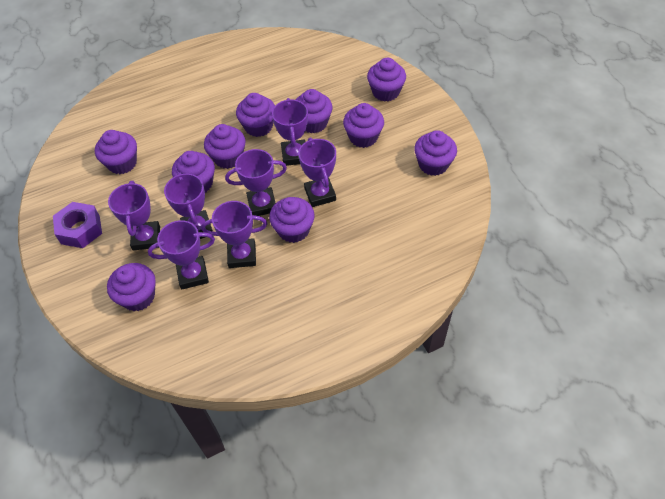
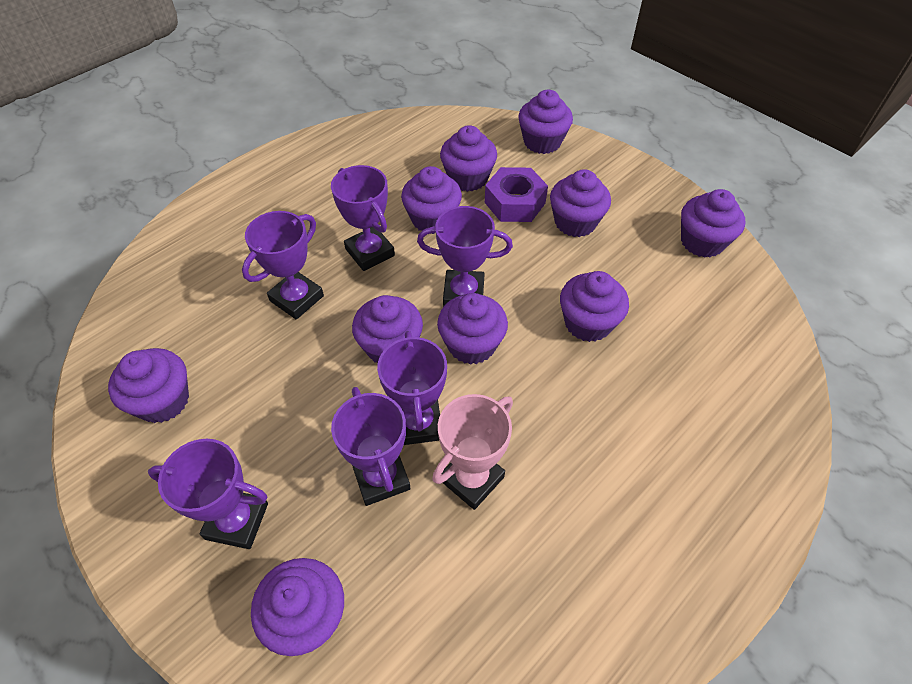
pink trophy: none = 0 -> [432,394,513,510] = 1
purple trophy: [108,181,160,251] [148,220,215,289] [164,172,213,239] [201,201,267,268] [225,149,287,216] [272,98,308,166] [298,137,336,207] = 7 -> [148,439,268,549] [242,211,324,320] [331,165,395,271] [331,387,411,506] [377,331,447,445] [417,206,513,307] = 6

